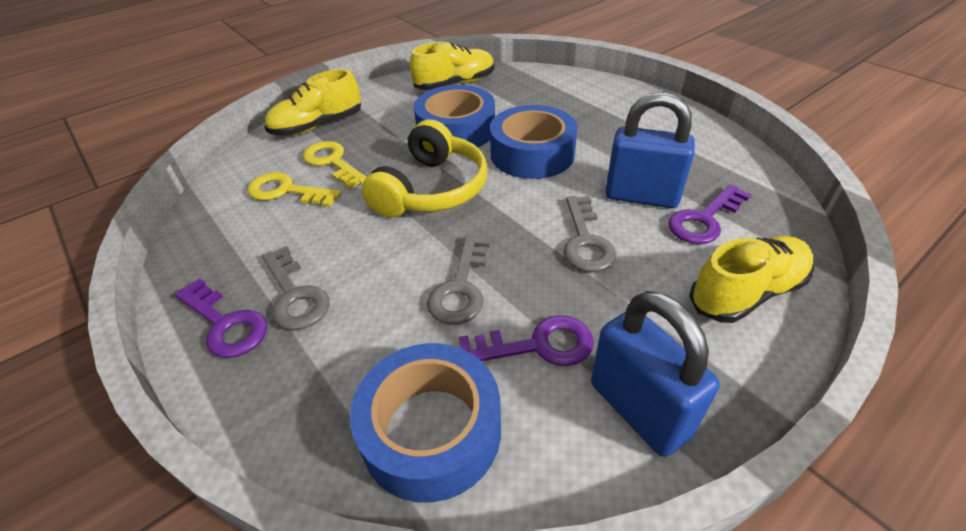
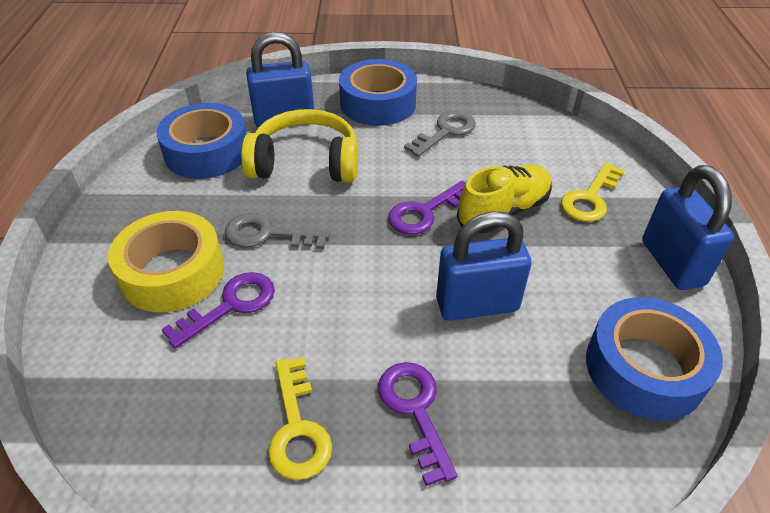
blue padlock: [591,291,720,457] [605,92,695,208] = 2 -> [246,32,314,128] [436,211,531,321] [642,165,734,290] = 3
grey key: [262,246,330,330] [427,235,490,325] [563,196,617,272] = 3 -> [225,213,330,249] [404,111,476,157] = 2
yellow shoe: [264,69,361,136] [410,42,495,90] [689,236,814,323] = 3 -> [457,164,552,233] = 1
yellow tape: none = 0 -> [108,211,224,313] = 1

